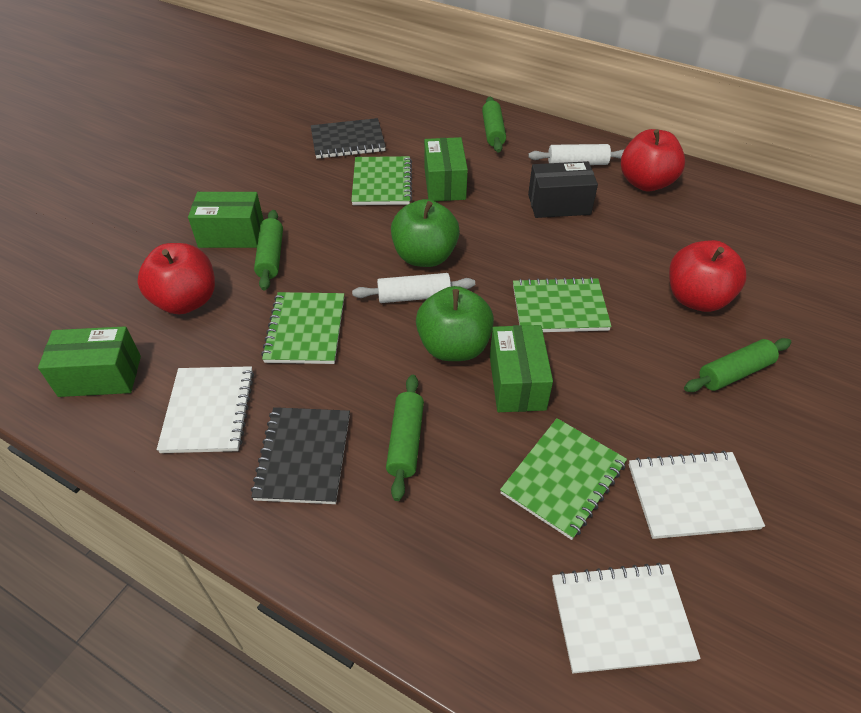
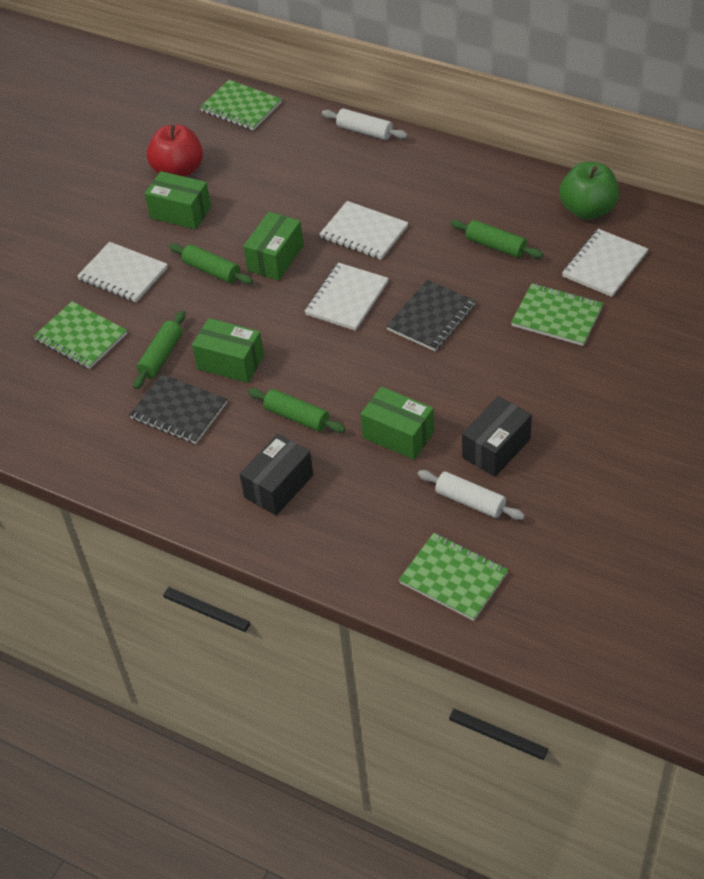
black box: [528,161,598,218] = 1 -> [240,434,313,516] [462,396,532,477] = 2
green apple: [391,199,460,267] [416,286,494,361] = 2 -> [559,162,619,220] = 1
red apple: [137,243,215,315] [621,129,685,191] [669,240,747,312] = 3 -> [147,125,203,177] = 1
white notebook: [157,366,254,453] [552,563,701,673] [629,450,765,539] = 3 -> [77,242,168,302] [304,262,389,331] [319,201,408,260] [562,229,648,297] = 4

